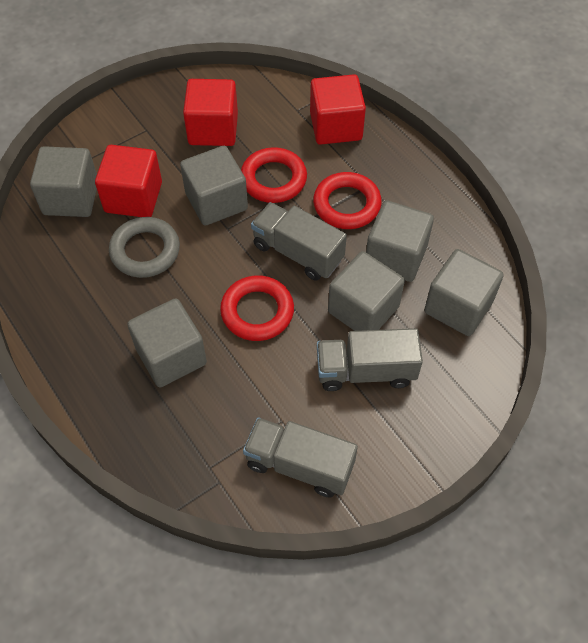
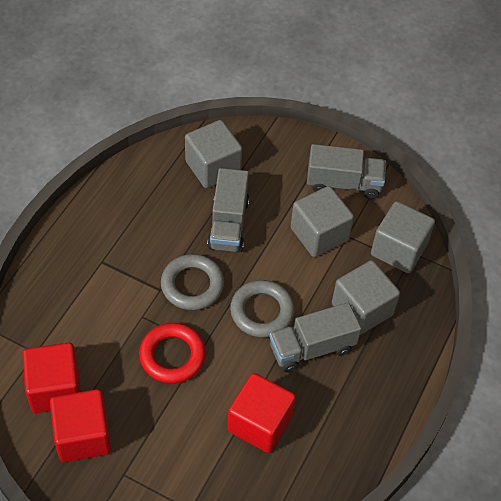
grey cube: [30,146,97,217] [127,298,207,387] [180,146,248,226] [328,251,405,331] [366,200,434,282] [424,249,504,336] = 6 -> [185,120,242,188] [291,186,354,257] [332,260,400,335] [371,201,435,273] = 4
grey ring: [109,217,180,278] = 1 -> [161,254,224,310] [230,280,295,338] = 2
red ring: [220,275,294,341] [241,147,307,203] [313,172,382,229] = 3 -> [139,323,206,384] = 1

